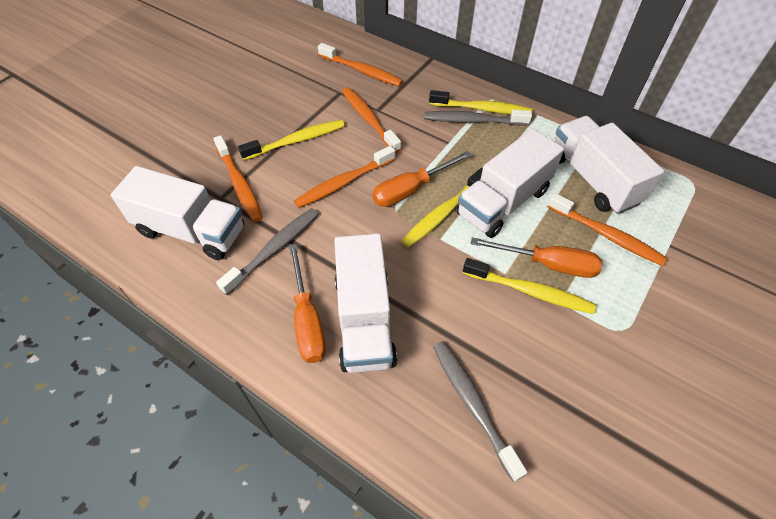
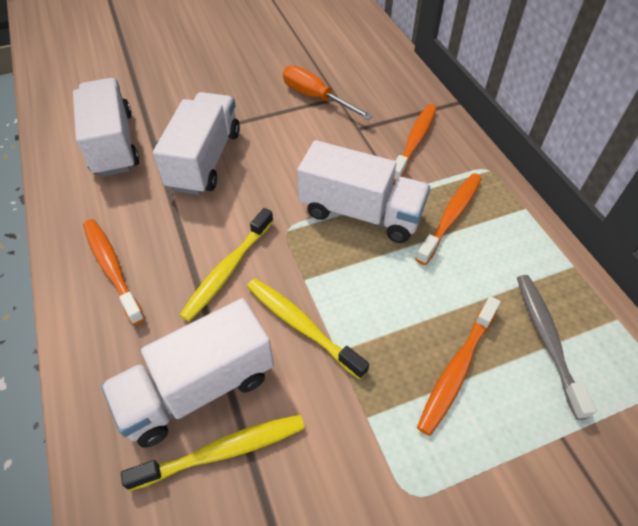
grey toothbrush: [216,208,318,295] [425,110,532,126] [433,341,528,482] = 3 -> [517,275,596,420] = 1
orange screwdriver: [289,244,326,363] [372,151,472,207] [471,237,603,278] = 3 -> [283,65,373,120] = 1
orange toothbrush: [213,135,263,222] [294,146,395,208] [318,43,403,86] [342,87,401,153] [547,193,668,266] = 5 -> [83,219,145,325] [394,104,437,182] [415,173,482,265] [417,296,501,436] = 4
yellow toothbrush: [238,119,345,160] [402,168,483,247] [429,90,533,114] [463,258,596,314] = 4 -> [121,415,305,491] [179,208,273,322] [247,278,369,380] = 3

